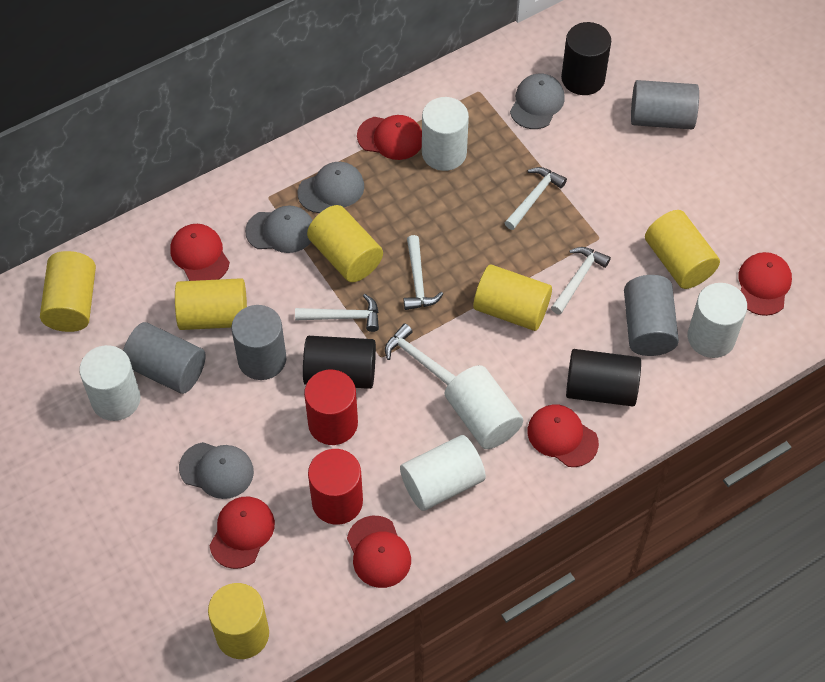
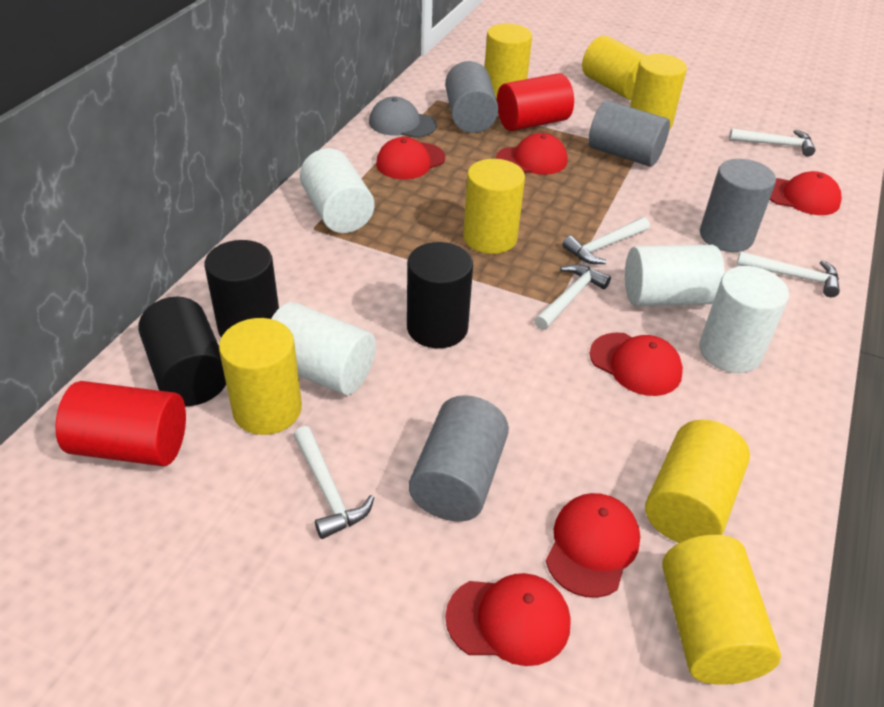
grey cap: [179,442,254,499] [245,206,313,253] [298,162,364,213] [510,74,565,129] = 4 -> [369,97,437,138] = 1
white cylinder: [79,345,141,421] [400,435,486,511] [422,97,469,171] [445,365,523,449] [687,283,747,358] = 5 -> [271,302,376,395] [300,148,374,233] [625,245,725,306] [699,266,789,373] = 4
yellow cylinder: [40,251,96,332] [175,278,247,330] [208,583,269,659] [307,205,383,282] [473,264,552,331] [645,210,720,289] = 6 -> [219,318,302,435] [463,159,525,254] [485,24,532,99] [582,36,646,100] [630,54,687,130] [645,420,750,543] [662,535,781,685] = 7

